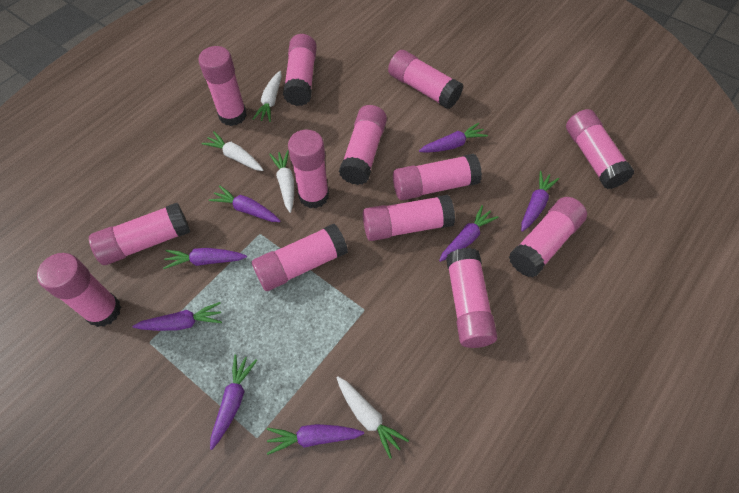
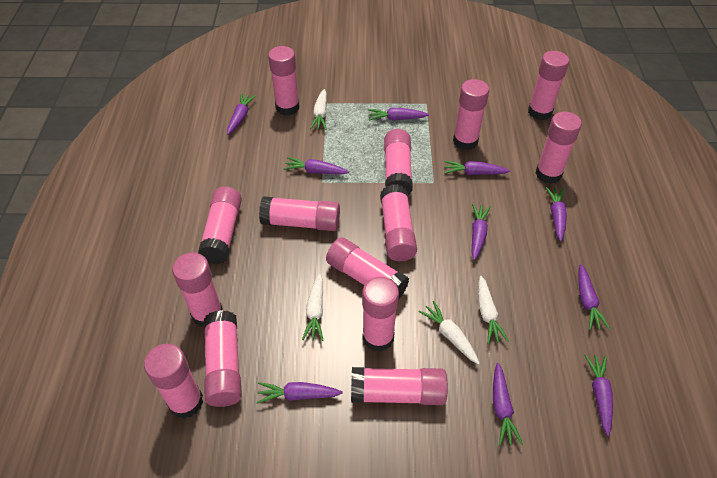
pink glue stick: [37,253,121,327] [89,203,190,265] [198,46,247,126] [252,224,348,291] [283,34,317,106] [288,130,329,208] [339,105,387,185] [363,195,455,241] [388,50,463,109] [393,154,482,200] [446,248,497,348] [509,197,587,277] [566,109,634,189] = 13 -> [144,344,203,419] [172,252,223,327] [198,186,242,264] [204,310,242,407] [259,196,340,231] [268,46,299,115] [326,237,409,300] [351,367,448,405] [362,277,399,352] [380,184,417,261] [384,129,413,195] [453,79,489,150] [528,51,569,120] [535,112,582,184] = 14
purple carrot: [132,302,222,331] [163,248,247,269] [209,185,280,222] [210,354,257,450] [267,424,364,455] [419,123,488,153] [439,205,499,262] [521,171,559,232] = 8 -> [227,93,256,134] [257,382,343,404] [283,157,349,175] [368,108,429,121] [444,161,510,175] [472,204,491,260] [493,363,523,446] [546,187,567,241] [578,264,610,330] [584,354,613,436] = 10

